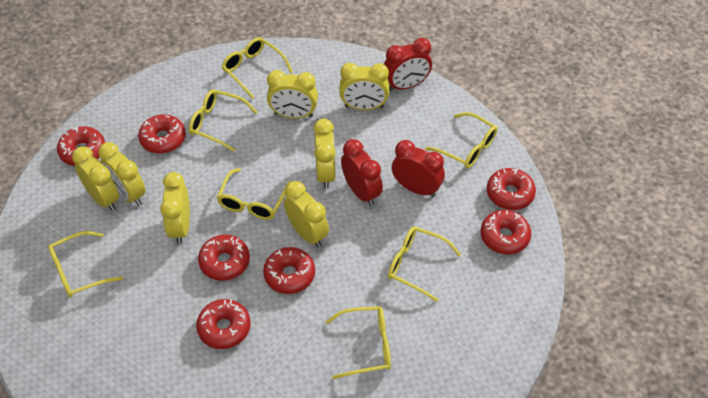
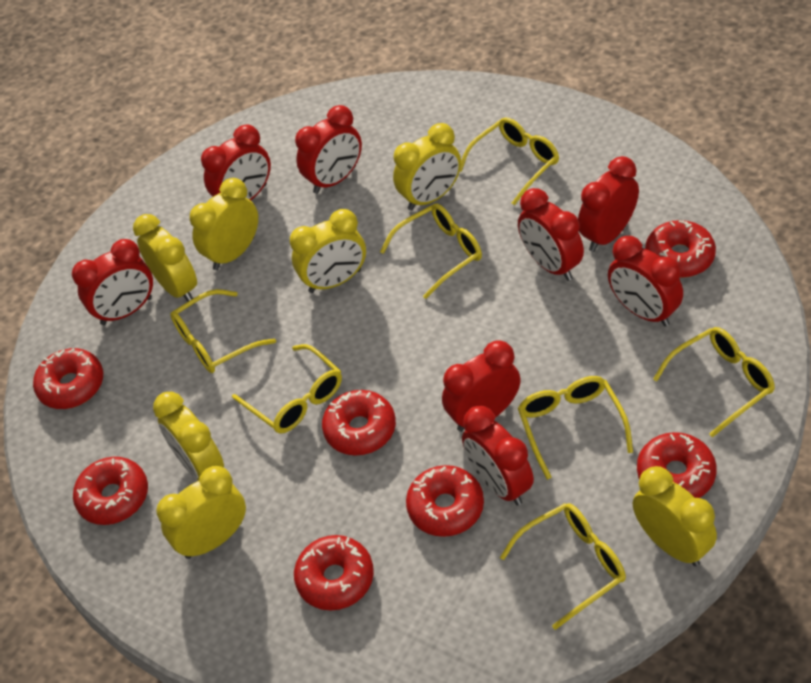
red clock: [341,139,383,206] [384,38,432,91] [392,140,445,197] = 3 -> [72,239,153,325] [201,124,271,200] [295,105,362,194] [442,340,521,432] [462,406,534,505] [518,188,584,281] [578,156,639,252] [608,236,683,326] = 8

